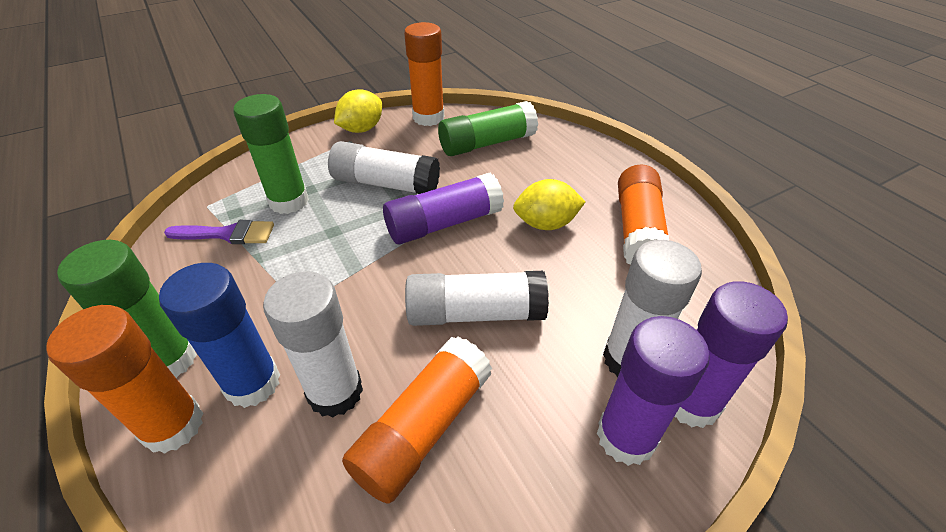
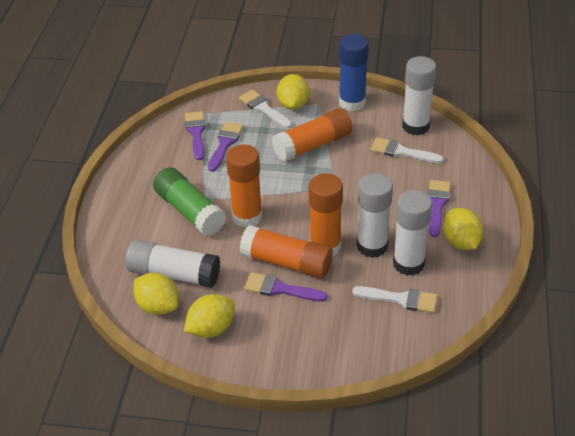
green glue stick: [57,240,197,378] [233,94,309,214] [438,101,538,156] = 3 -> [153,167,226,236] = 1
purple brush: [164,220,274,244] = 1 -> [185,111,206,160] [208,122,243,172] [244,272,327,301] [428,180,451,237] = 4
purple glue stick: [383,173,504,244] [597,316,710,466] [674,281,788,428] = 3 -> none = 0
white brush: none = 0 -> [239,90,292,128] [352,286,438,313] [371,137,444,163] = 3
yellow lemon: [334,89,382,133] [513,179,585,230] = 2 -> [133,273,179,315] [184,294,235,338] [277,74,310,110] [443,208,483,250] = 4

